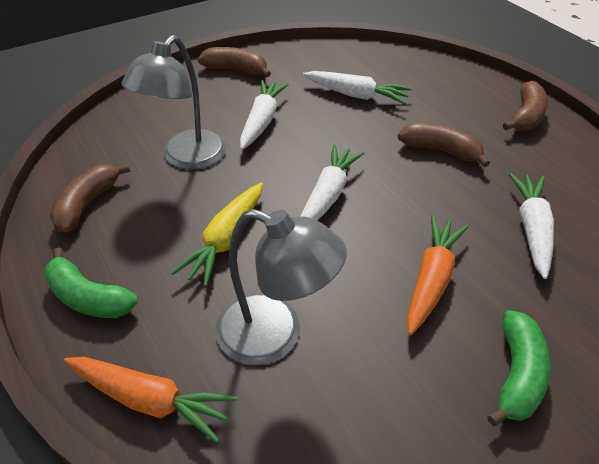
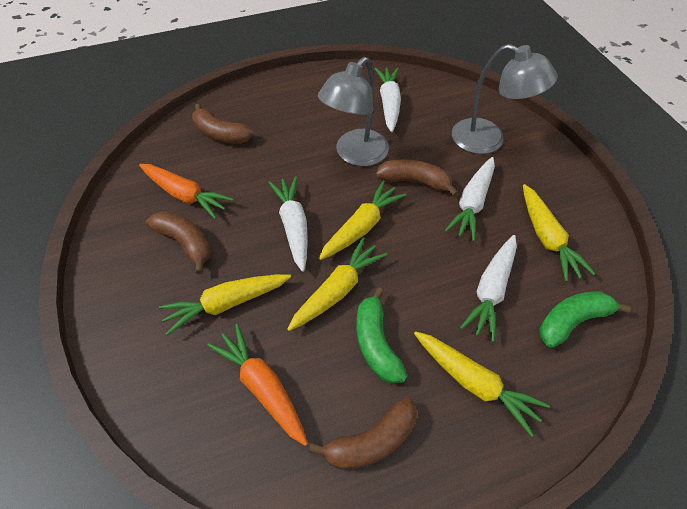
yellow carrot: [171,182,263,287] = 1 -> [159,274,291,336] [287,237,387,331] [318,181,406,260] [414,331,550,437] [523,184,596,282] = 5

